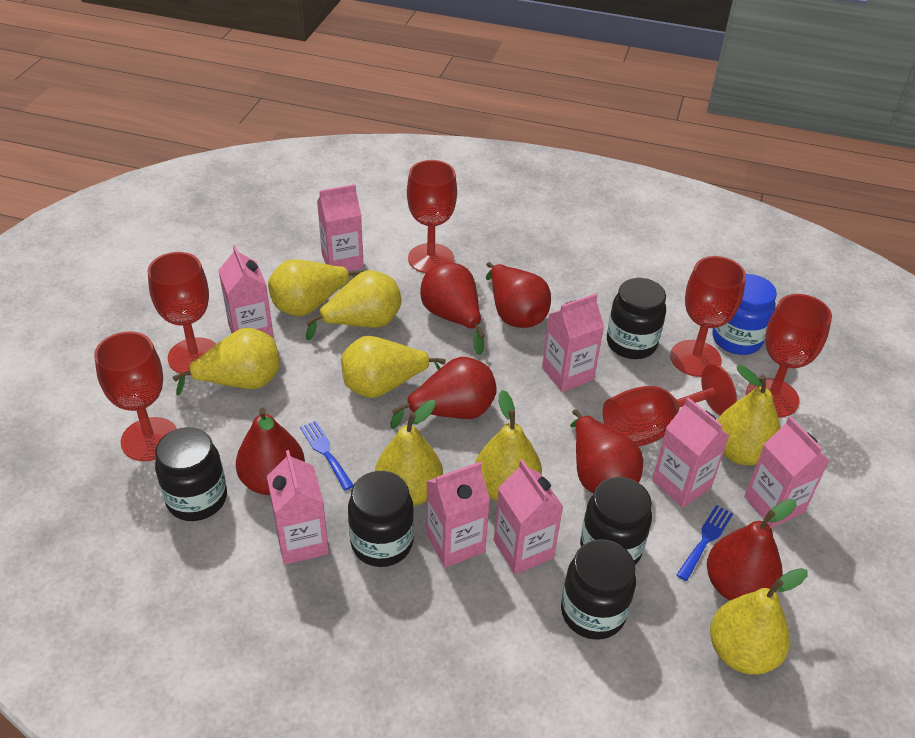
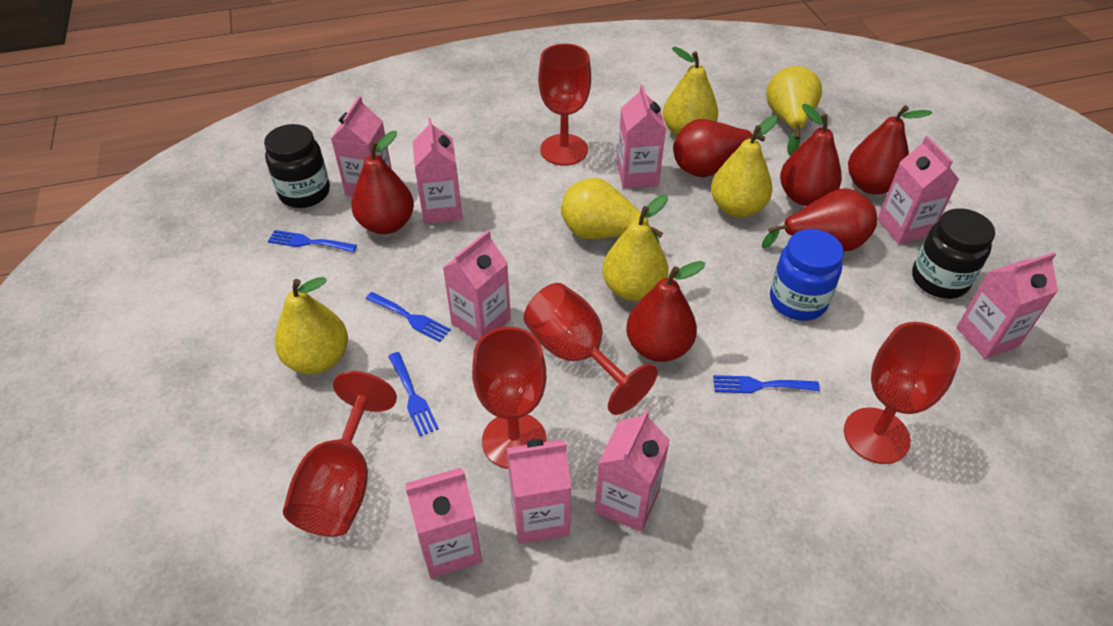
black jar: [155,427,227,521] [348,471,414,567] [561,540,636,640] [580,477,652,565] [607,278,666,359] = 5 -> [264,124,330,208] [912,208,995,299] = 2
blue fork: [300,421,353,490] [677,505,733,581] = 2 -> [268,230,357,252] [366,292,451,342] [388,352,439,436] [713,375,820,393] = 4
pink carton: [218,245,274,339] [267,450,329,565] [317,184,364,271] [426,462,490,567] [494,460,563,574] [542,293,604,392] [652,397,730,508] [744,416,829,528] = 8 -> [331,96,392,197] [405,468,482,578] [413,118,462,224] [443,230,511,341] [507,439,571,544] [595,409,670,532] [617,85,666,188] [878,136,959,244] [956,252,1058,359] = 9
red goblet: [94,331,177,461] [148,252,216,375] [407,160,457,273] [603,364,737,446] [670,256,746,377] [746,294,832,417] = 6 -> [283,371,397,537] [472,327,546,469] [524,283,658,415] [538,44,591,166] [844,322,960,464] = 5
yellow pear: [173,328,280,395] [268,259,362,316] [306,270,402,340] [341,336,446,398] [375,400,443,506] [475,390,542,501] [710,568,808,675] [717,365,781,465] = 8 -> [275,277,348,374] [561,178,663,244] [602,195,668,301] [663,47,718,136] [711,116,778,218] [766,66,822,156] = 6

